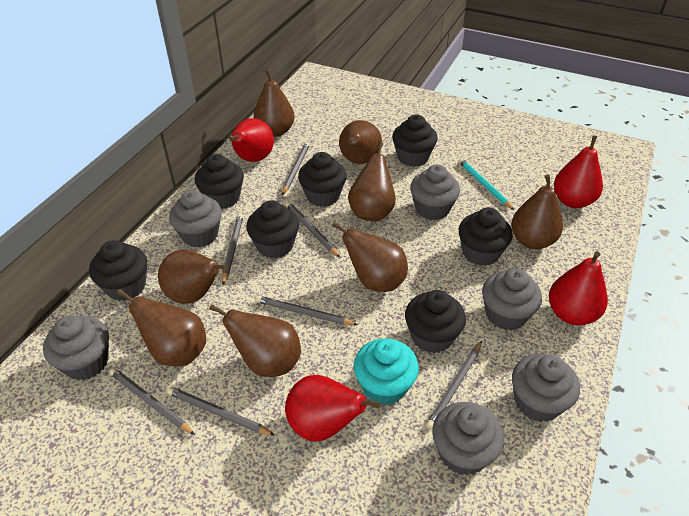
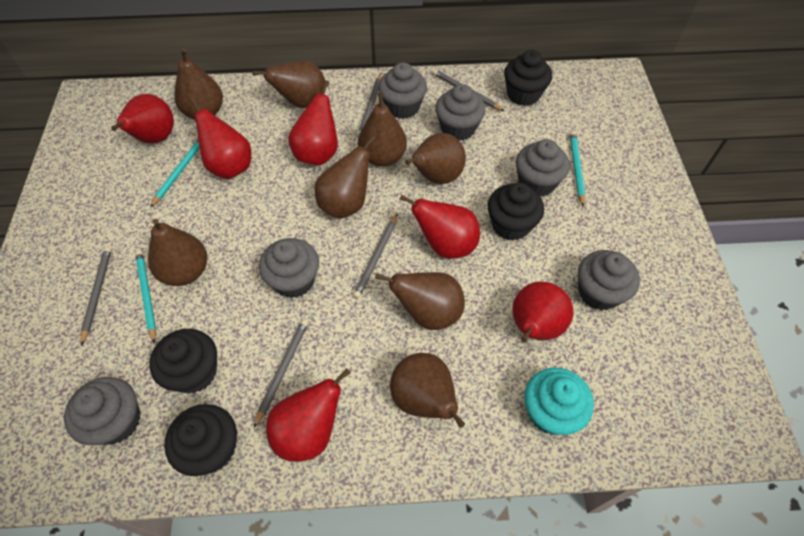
black cupcake: [89,240,147,301] [195,154,244,209] [246,200,299,259] [298,152,347,207] [392,114,438,167] [405,290,466,353] [459,207,513,266] = 7 -> [149,329,217,394] [164,404,237,476] [488,183,544,241] [504,50,552,106] = 4
grey pencil: [110,368,195,435] [167,387,275,435] [222,213,243,284] [255,295,358,325] [282,142,310,195] [285,202,340,257] [426,341,482,429] = 7 -> [81,247,112,346] [254,319,309,428] [353,214,397,298] [358,74,382,136] [433,69,504,111] = 5
red pear: [229,118,274,162] [285,375,381,442] [549,251,608,325] [554,135,603,208] = 4 -> [111,94,174,143] [190,98,252,179] [266,368,350,462] [288,80,338,165] [400,195,480,259] [512,281,574,342] = 6
turquoise pencil: [458,158,514,210] = 1 -> [135,250,156,343] [150,140,200,208] [570,131,585,206] = 3

